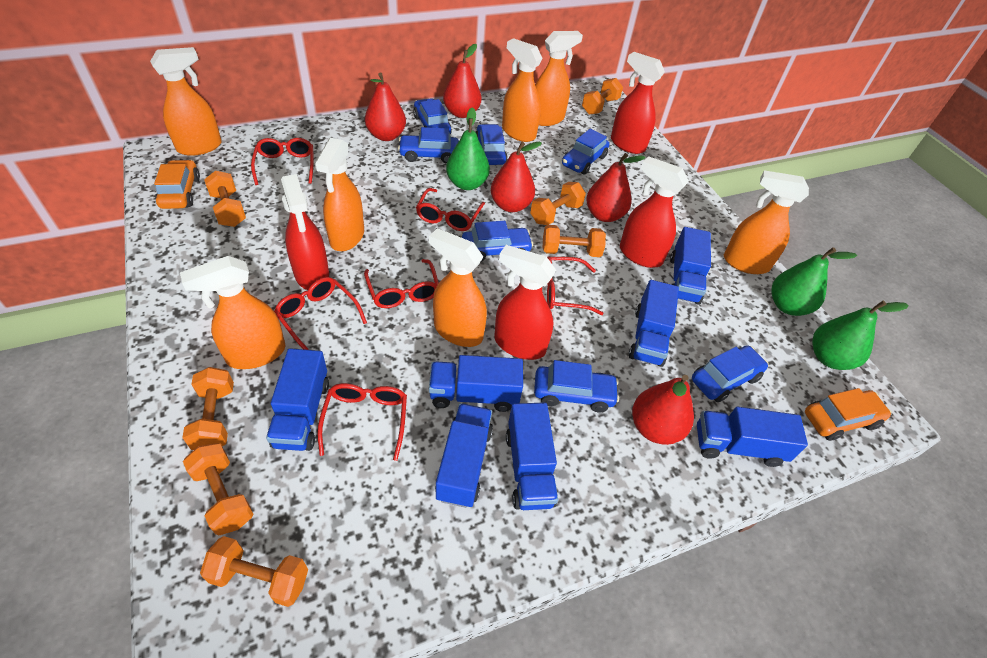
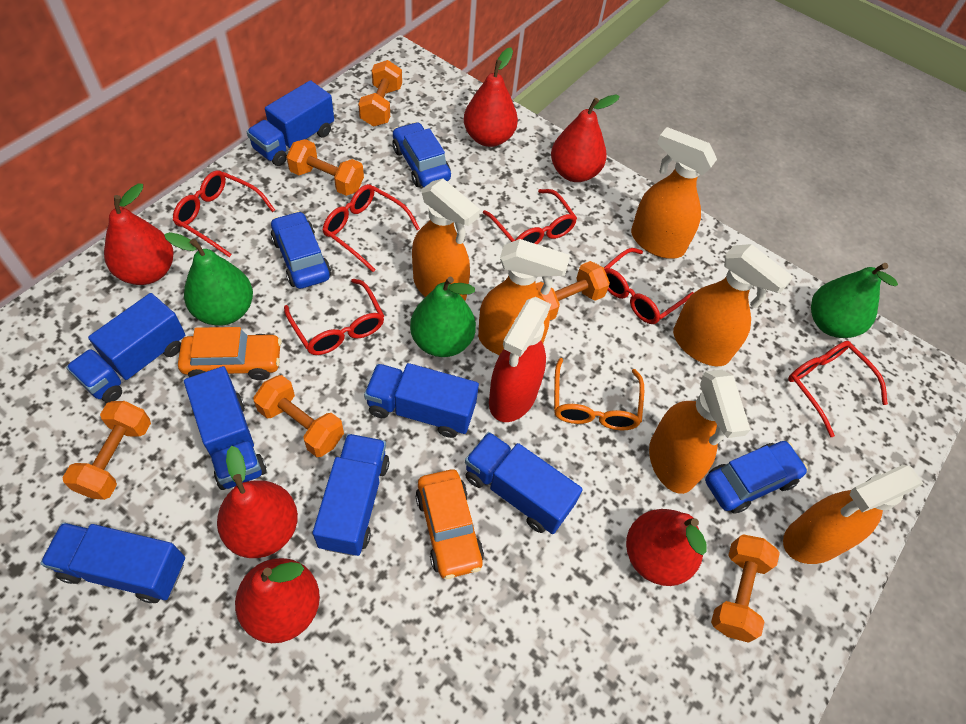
blue car: [398,127,459,164] [413,98,452,134] [462,221,533,262] [476,124,508,165] [534,360,619,412] [562,129,609,175] [692,345,768,402] = 7 -> [271,211,331,289] [393,122,451,187] [705,441,808,514] = 3
orange dumbbell: [182,367,234,450] [183,443,253,535] [200,536,308,607] [204,170,246,227] [530,182,586,225] [543,225,606,257] [582,78,623,115] = 7 -> [62,401,151,500] [253,375,344,457] [286,139,364,196] [358,60,402,127] [536,261,610,320] [711,534,780,643] = 6
orange glasses: none = 0 -> [554,358,644,430] = 1
orange spray bottle: [150,47,222,156] [180,256,285,369] [315,138,364,251] [429,228,487,347] [502,38,542,142] [535,31,583,126] [724,170,809,274] = 7 -> [412,179,480,301] [478,239,570,355] [631,127,717,259] [649,370,750,494] [673,244,793,366] [783,465,924,564] = 6
red pear: [365,73,406,141] [443,44,481,118] [491,141,542,212] [586,153,646,222] [632,375,694,445] = 5 -> [104,183,174,285] [217,446,298,558] [235,558,320,643] [464,47,518,147] [551,95,620,182] [626,509,707,586] = 6
red spray bottle: [281,174,329,290] [495,245,556,360] [611,52,665,154] [620,156,689,268] = 4 -> [489,297,551,422] = 1

